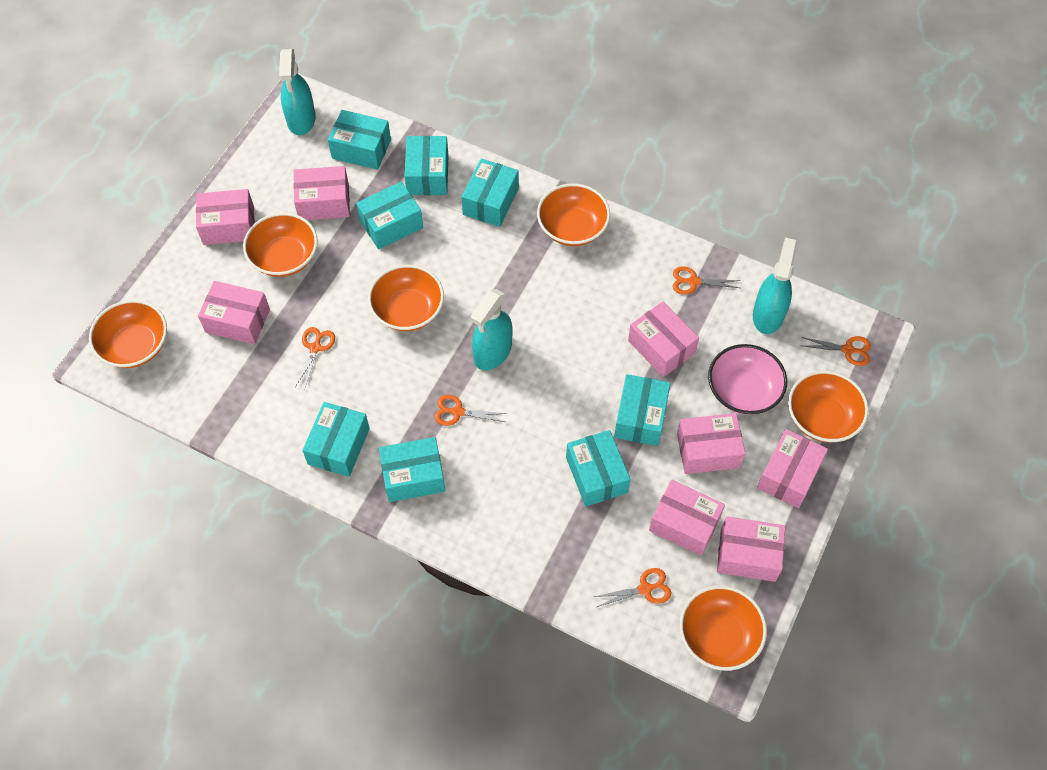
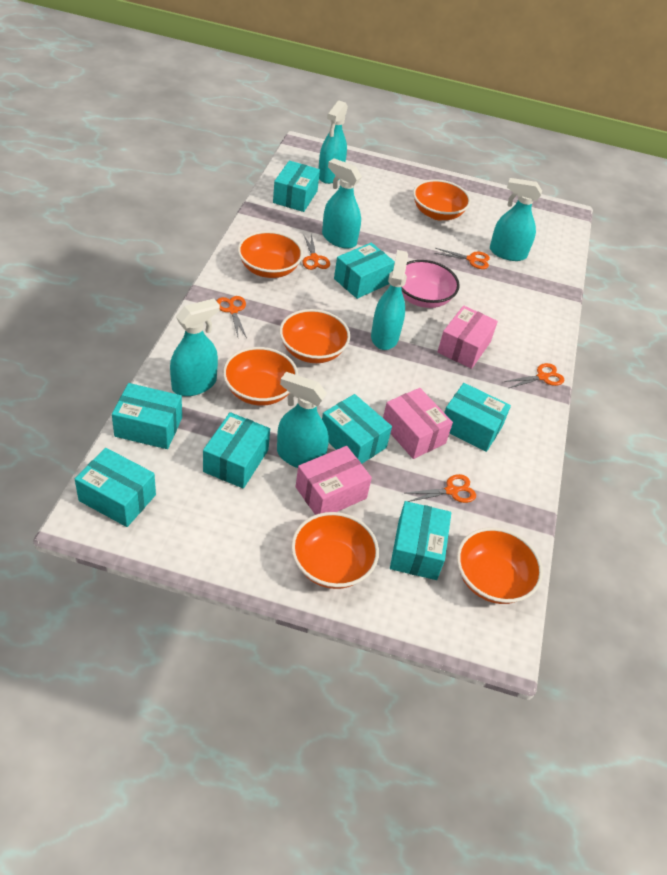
pink box: [196,189,255,245] [198,281,270,344] [294,166,350,220] [628,301,699,377] [649,480,725,556] [677,413,746,474] [717,516,785,582] [757,429,828,508] = 8 -> [295,446,372,515] [383,388,453,459] [437,305,498,369] = 3
turquoise spray bottle: [279,49,316,135] [471,289,512,370] [753,238,797,334] = 3 -> [170,299,220,396] [277,372,329,468] [318,100,348,184] [322,158,362,249] [371,250,408,350] [490,178,542,261] = 6

